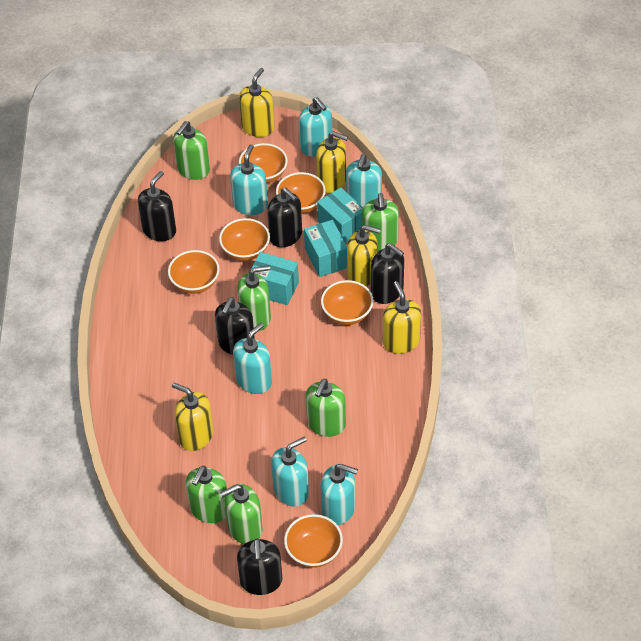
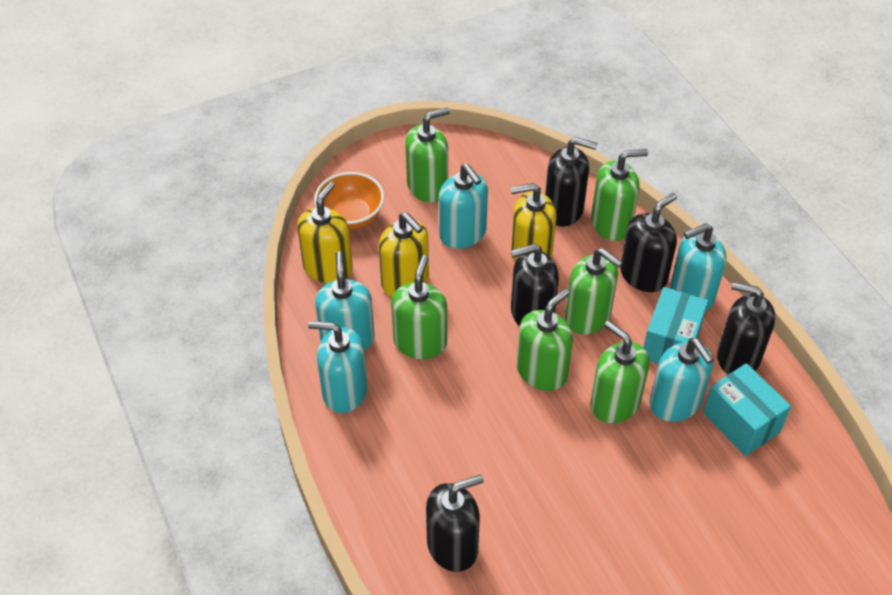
orange bowl: [168,250,219,294] [219,218,270,261] [239,143,288,183] [276,172,326,213] [284,514,343,568] [321,280,373,325] = 6 -> [314,172,384,230] = 1
turquoise box: [250,252,299,305] [304,220,347,277] [317,187,363,243] = 3 -> [643,287,708,364] [703,363,791,456] = 2
turquoise soap dispenser: [230,144,268,215] [233,323,272,394] [271,436,309,506] [299,97,332,156] [321,464,358,525] [346,154,382,207] = 6 -> [308,321,368,413] [315,251,375,351] [439,164,488,249] [649,338,714,422] [670,223,726,310] = 5
yellow soap dispenser: [172,383,213,451] [239,68,274,137] [316,131,348,193] [347,225,381,286] [383,281,421,354] = 5 -> [297,182,353,283] [379,212,429,297] [510,183,556,262] = 3

